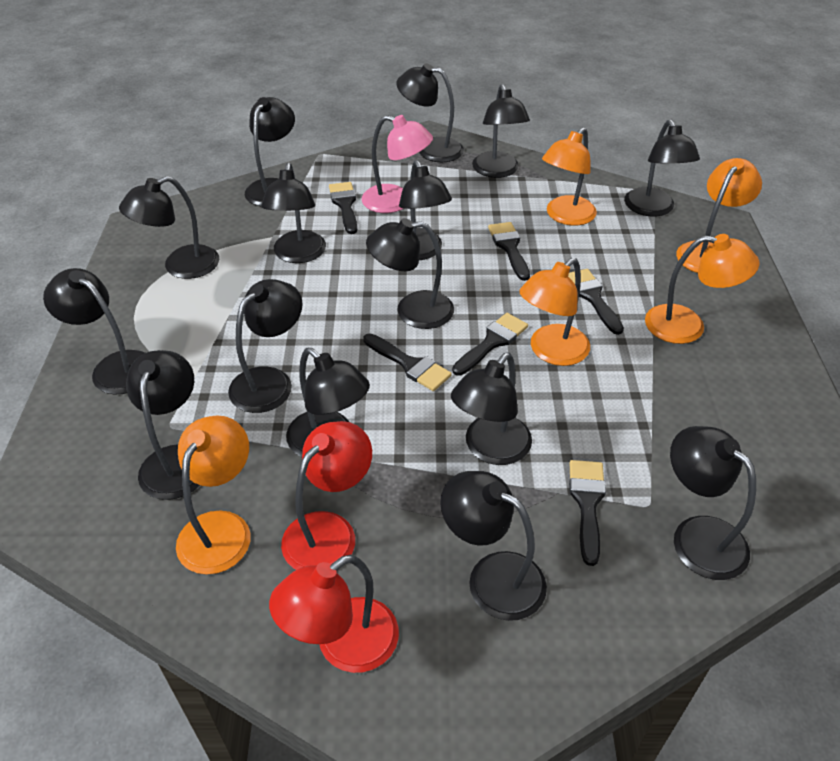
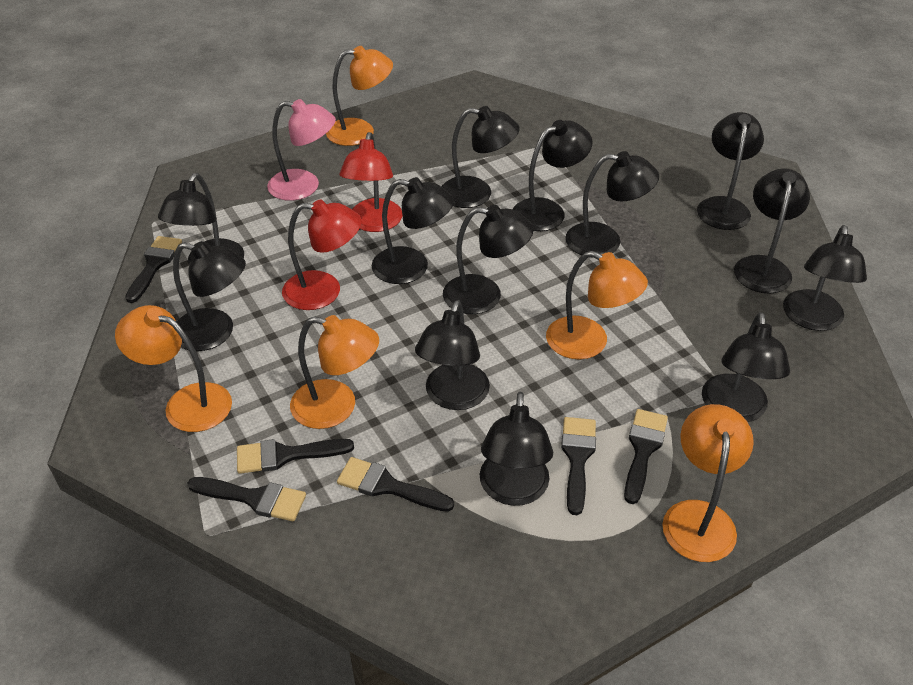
black lamp: [43,268,145,394] [119,176,219,279] [126,350,200,500] [228,279,303,413] [245,97,295,206] [261,163,326,263] [286,348,370,457] [366,218,454,329] [396,63,464,162] [399,160,452,260] [440,471,547,621] [451,352,532,465] [472,84,530,178] [624,120,700,217] [670,426,756,580] = 15 -> [158,173,244,265] [173,241,246,351] [372,177,454,284] [415,300,490,410] [442,106,520,208] [443,205,534,314] [480,392,553,506] [513,120,593,231] [565,151,659,258] [697,112,764,230] [702,312,790,422] [734,168,810,294] [783,225,867,331] = 13

